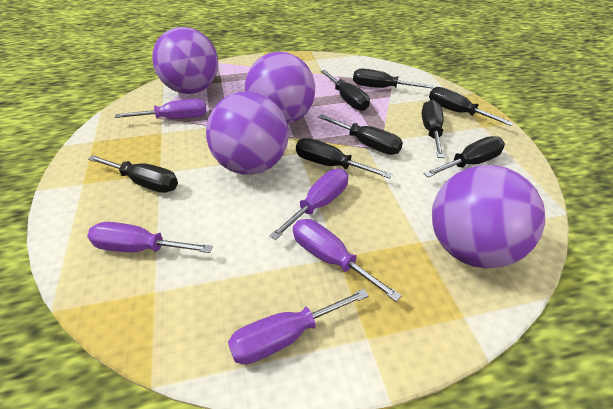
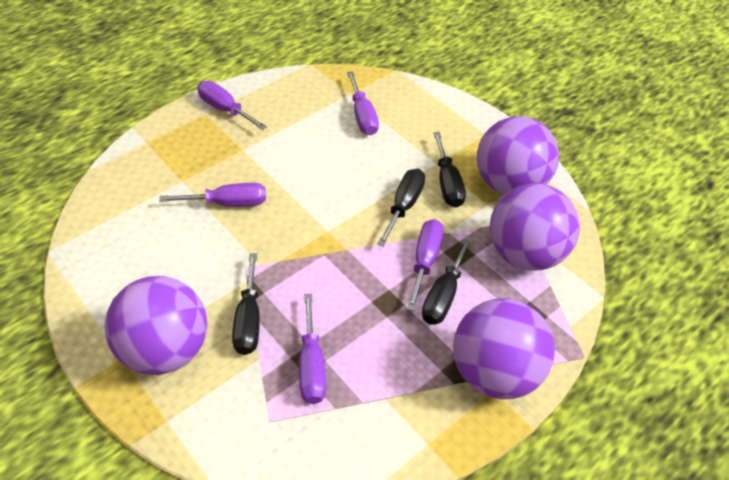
black screwdriver: [88,155,178,193] [296,138,392,179] [318,114,403,155] [320,70,370,111] [353,69,433,88] [422,100,445,158] [423,136,505,178] [429,87,514,126] = 8 -> [232,253,260,355] [377,169,425,247] [422,236,474,325] [433,132,466,207] = 4

